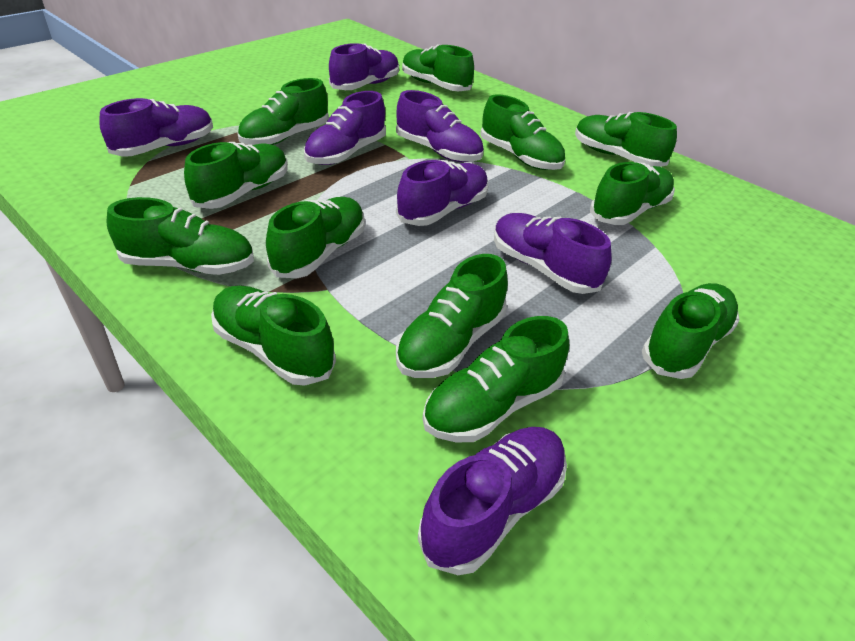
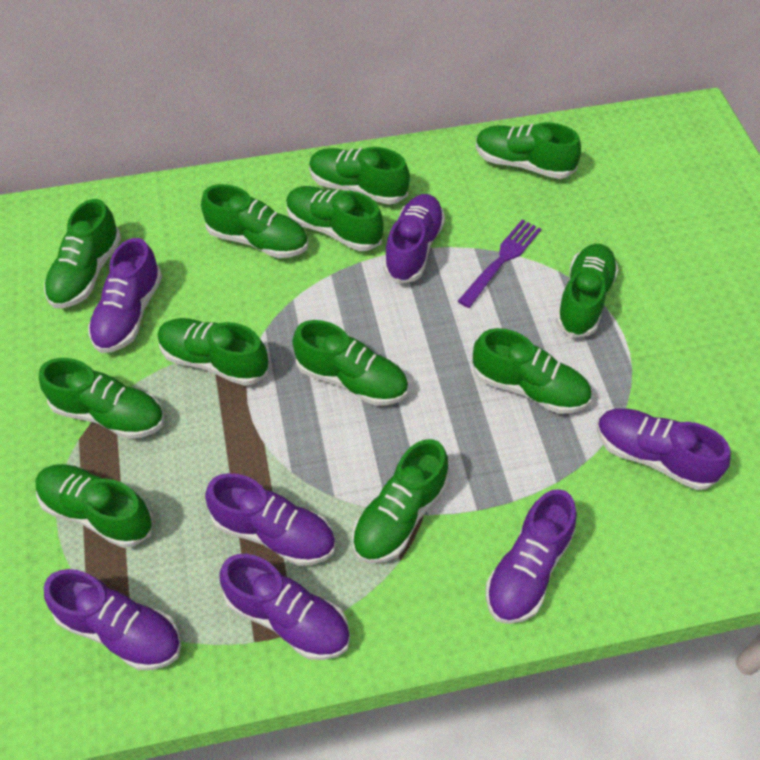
purple fork: none = 0 -> [458,219,541,308] = 1

